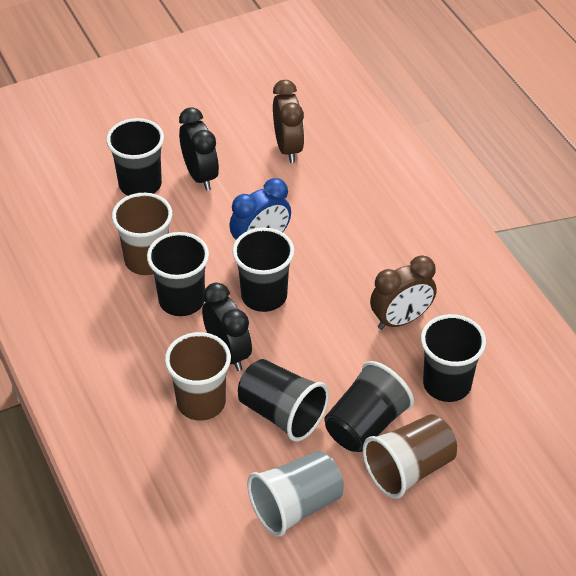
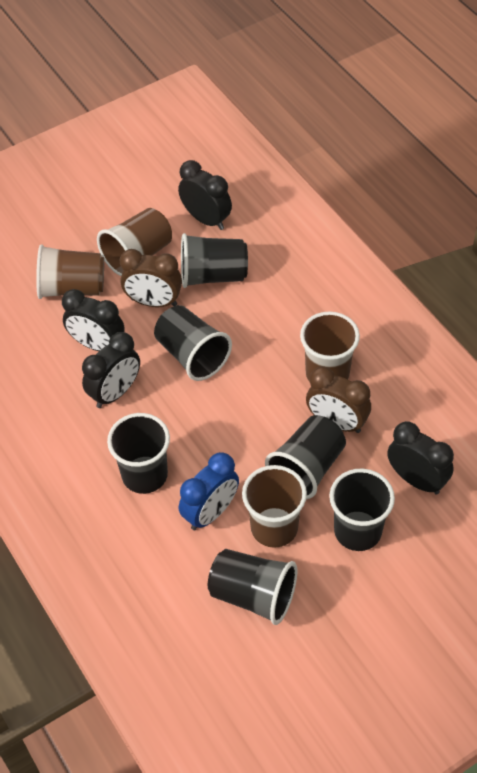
black clock: [179,107,219,191] [202,283,252,371] = 2 -> [62,289,125,351] [82,332,140,408] [178,160,232,230] [387,421,454,494] = 4
brown cup: [112,193,172,275] [165,332,231,421] [363,414,457,499] = 3 -> [36,244,104,299] [97,208,172,276] [242,465,307,548] [300,311,360,382] = 4
grey cup: [247,451,344,537] = 1 -> none = 0

